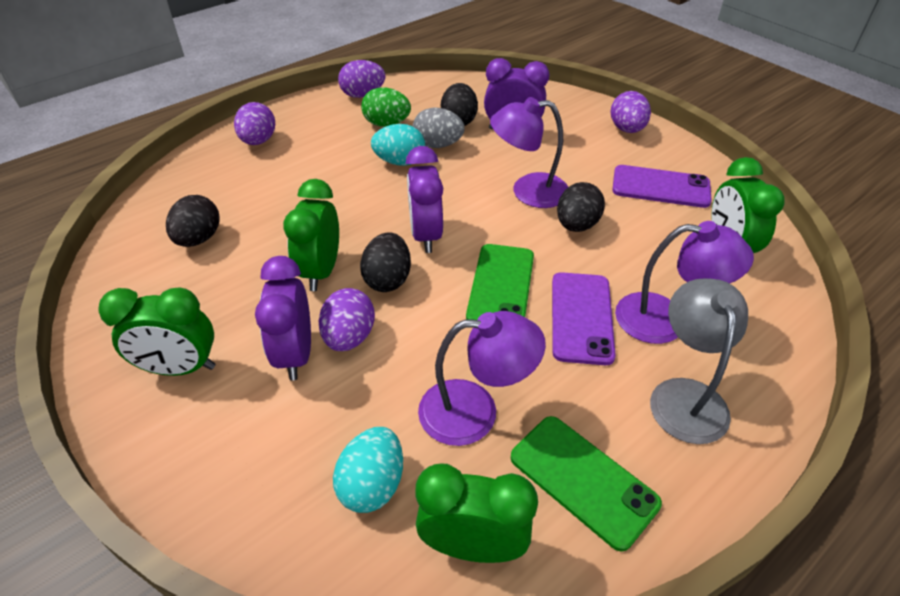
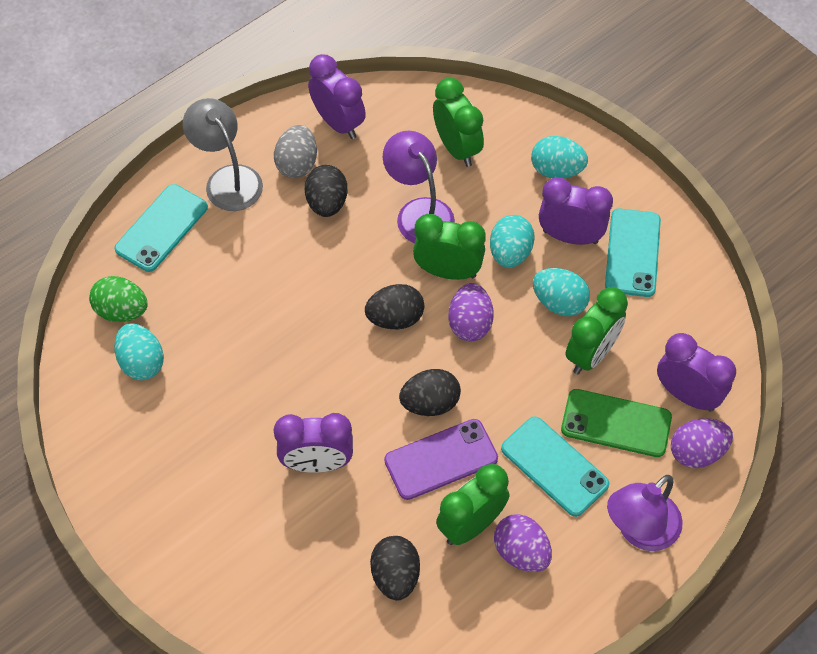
green phone: [466,244,534,320] [511,416,662,552] = 2 -> [561,389,672,457] = 1
purple clock: [255,256,311,381] [406,146,443,253] [484,58,549,130] = 3 -> [274,413,353,473] [308,54,366,139] [539,177,613,245] [657,333,736,412] = 4
purple egg: [234,102,275,145] [319,288,375,351] [338,60,385,98] [611,91,651,133] = 4 -> [448,283,494,341] [494,514,552,572] [671,418,733,468] = 3
purple lamp: [418,311,546,446] [490,97,568,208] [615,221,754,344] = 3 -> [383,131,455,243] [607,475,683,551] = 2
purple phone: [552,272,616,365] [612,165,712,208] = 2 -> [384,419,498,500] = 1
turquoise egg: [333,427,403,513] [371,124,425,166] = 2 -> [114,323,164,380] [490,215,535,268] [531,136,588,179] [533,268,590,316] = 4
turquoise phone: none = 0 -> [114,184,208,272] [501,416,609,517] [605,208,661,297] = 3

